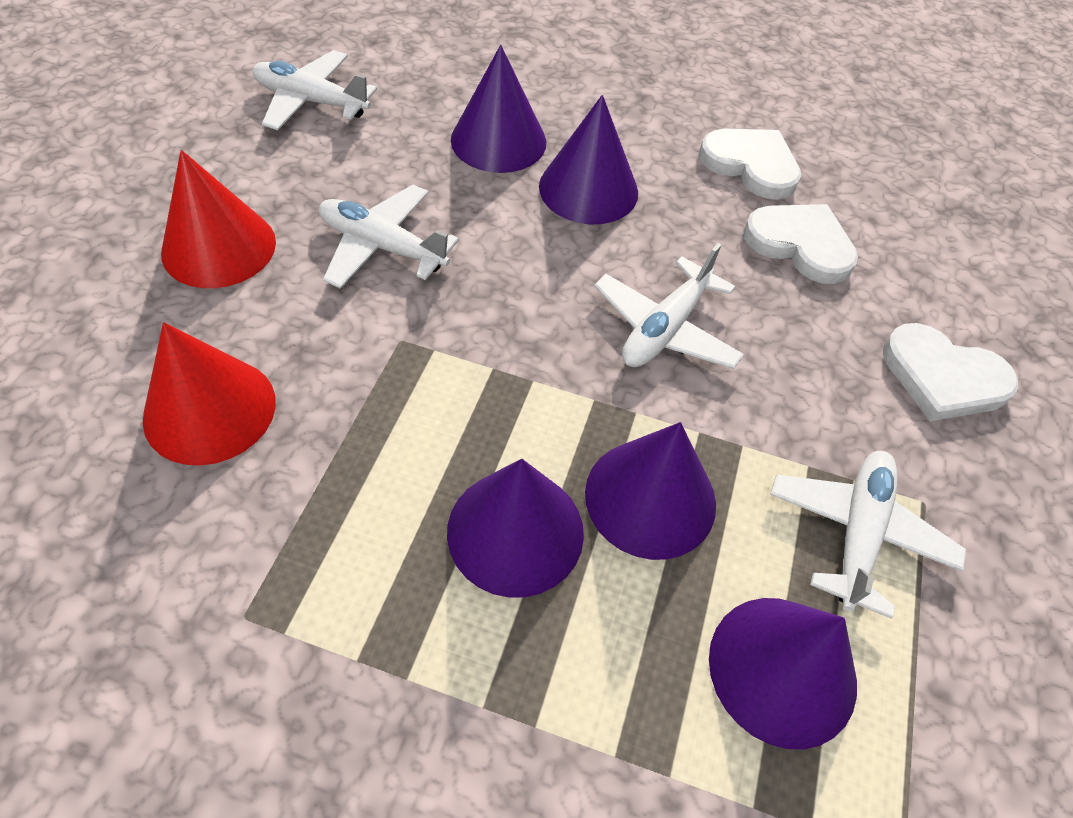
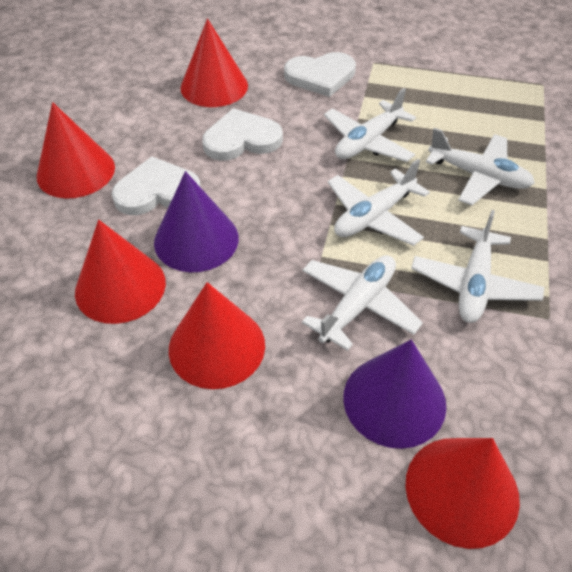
purple cone: [447,459,584,598] [451,45,546,173] [539,95,638,224] [585,422,716,560] [709,598,857,749] = 5 -> [154,171,239,272] [343,339,446,449] = 2
red cone: [143,322,276,466] [161,150,276,288] = 2 -> [37,102,115,198] [75,220,166,324] [169,282,265,389] [180,18,248,107] [405,438,520,549] = 5
white plane: [252,50,377,130] [319,185,459,289] [594,243,744,369] [770,451,966,619] = 4 -> [302,255,423,351] [324,88,416,162] [328,159,430,246] [411,210,544,323] [426,128,535,205] = 5

